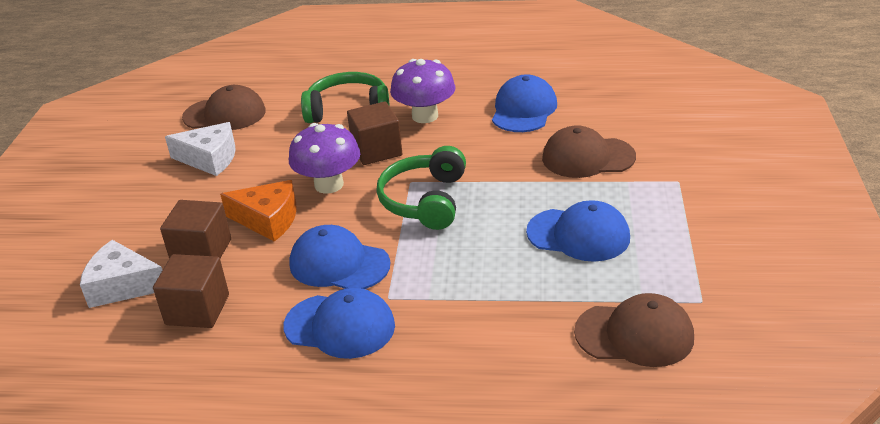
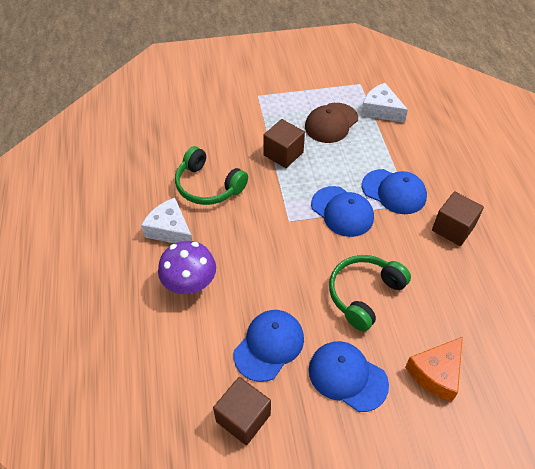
brown cap: [182,85,266,130] [542,125,636,178] [574,293,694,367] = 3 -> [305,103,358,143] = 1
purple mushroom: [289,123,360,194] [390,59,455,123] = 2 -> [158,241,216,294] = 1

